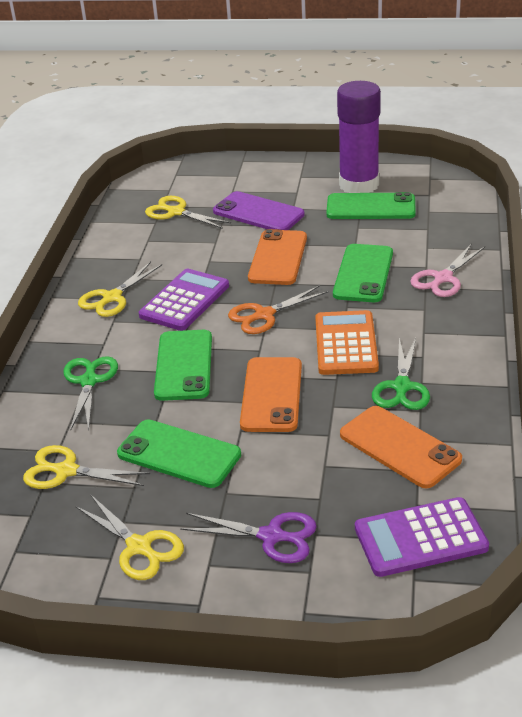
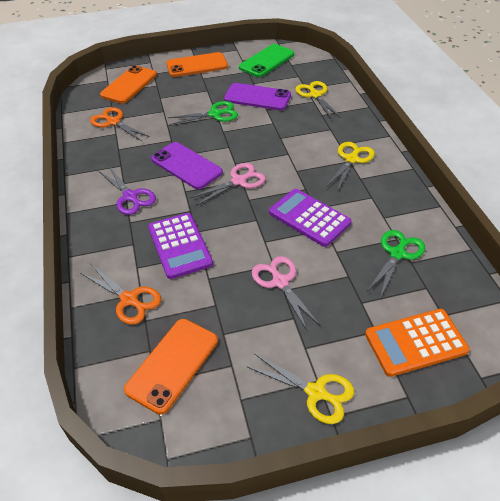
green phone: [117,419,241,488] [154,330,212,401] [326,192,416,219] [333,244,393,302] = 4 -> [239,44,294,77] = 1
orange scissors: [228,285,329,334] = 1 -> [80,264,161,325] [90,107,150,141] = 2
pink scissors: [410,243,485,297] = 1 -> [190,163,266,206] [252,256,320,330] = 2
purple glue stick: [337,81,381,193] = 1 -> none = 0
purple phone: [213,191,305,230] = 1 -> [151,142,223,190] [224,83,291,110] = 2
yellow scissors: [23,445,150,489] [75,494,184,580] [78,262,162,317] [145,196,231,229] = 4 -> [246,353,354,424] [296,81,341,119] [326,142,375,191] = 3

